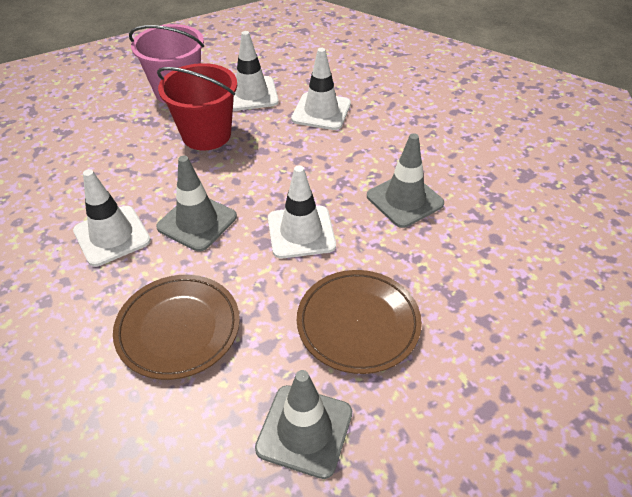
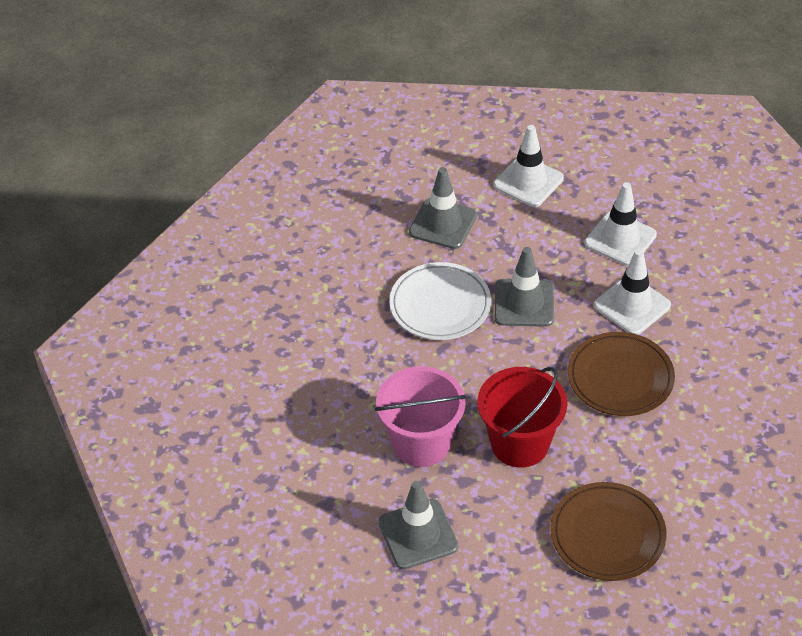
white plate: none = 0 -> [389,262,491,340] = 1
white traffic cone: [73,169,151,267] [233,31,279,111] [268,165,336,258] [291,48,351,130] = 4 -> [493,125,564,207] [584,182,657,266] [594,249,671,335] = 3

